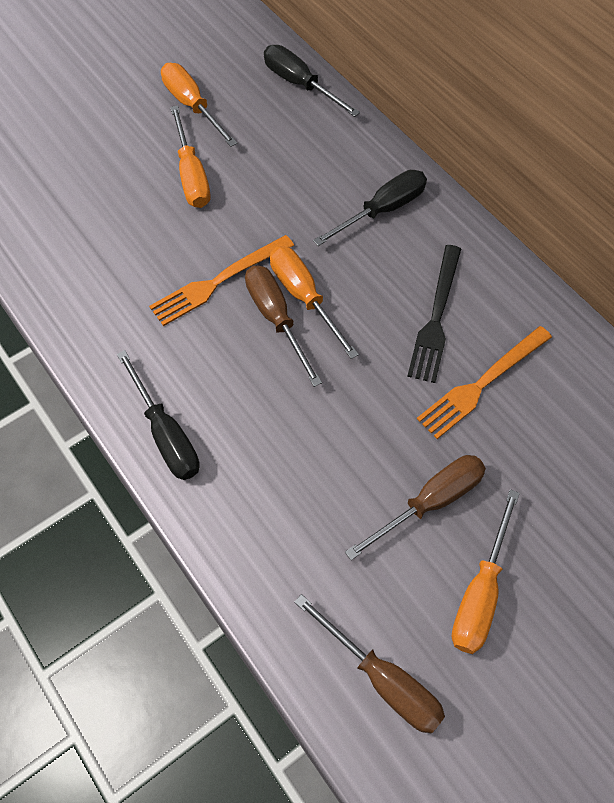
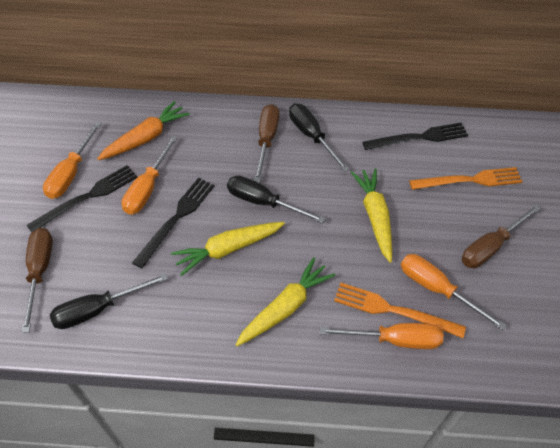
black fork: [407,245,461,383] = 1 -> [26,165,137,233] [132,178,214,269] [362,123,468,150] = 3
orange carrot: none = 0 -> [97,101,190,160] = 1
yellow carrot: none = 0 -> [171,222,285,276] [236,257,335,346] [351,168,392,263] = 3

